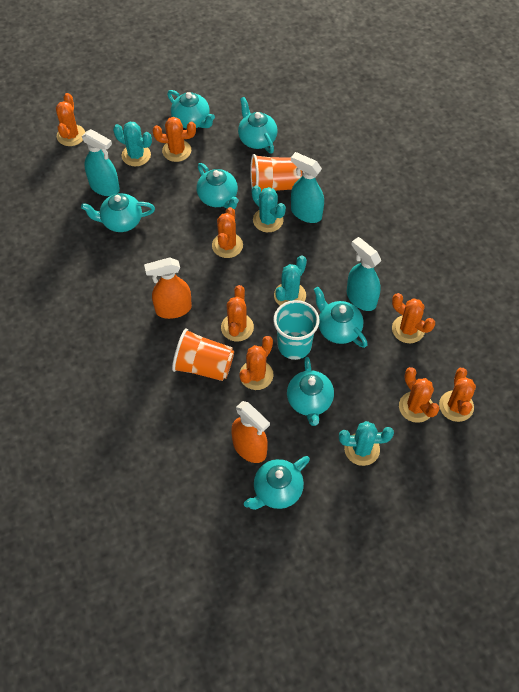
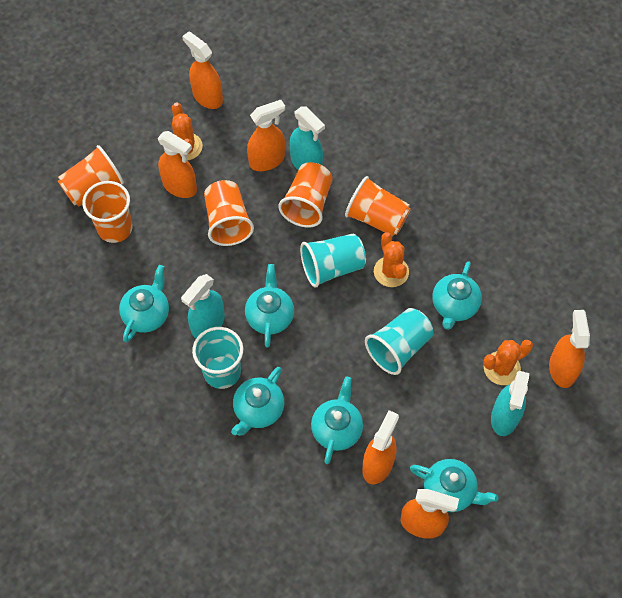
orange cactus: [56,93,85,146] [153,117,196,162] [212,207,243,258] [221,285,254,341] [239,336,274,390] [392,293,435,343] [399,367,440,423] [439,368,476,422] = 8 -> [172,102,203,160] [374,232,409,287] [483,340,533,385] = 3
orange cup: [172,328,234,381] [250,154,302,192] = 2 -> [58,145,124,207] [82,181,133,243] [204,180,254,246] [279,162,333,228] [345,176,411,236] = 5
orange spray bottle: [144,257,192,319] [231,401,270,463] = 2 -> [158,131,197,198] [182,32,223,109] [247,100,285,171] [362,410,399,484] [401,489,459,539] [549,310,590,388] = 6
turquoise cactus: [113,121,152,166] [252,185,286,232] [274,256,307,306] [339,421,394,466] = 4 -> none = 0
turquoise cup: [273,300,320,360] = 1 -> [192,327,243,389] [300,234,366,288] [365,308,434,375] = 3
turquoise teapot: [81,193,155,232] [167,90,215,129] [197,163,239,209] [238,97,278,153] [244,456,310,510] [287,357,334,426] [314,287,368,348] = 7 -> [119,265,169,342] [231,367,284,436] [245,264,294,347] [311,377,363,464] [410,459,499,512] [432,261,482,330] = 6

